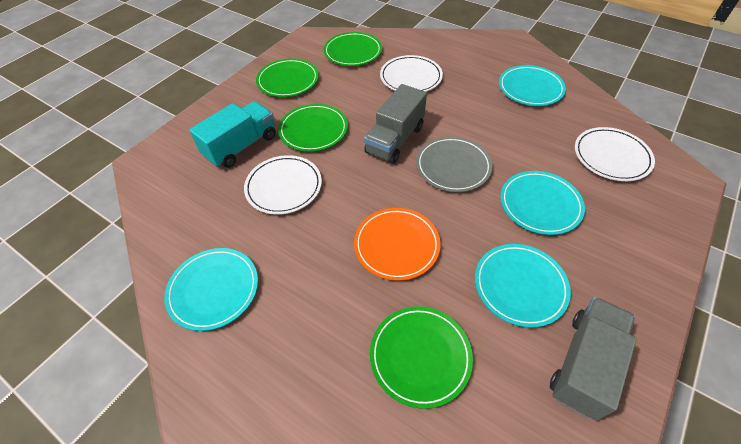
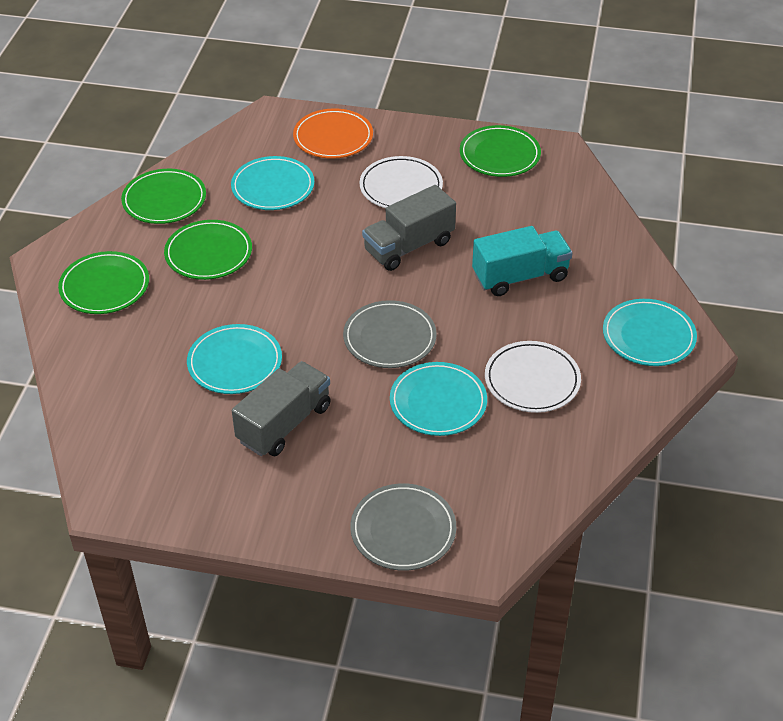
grey plate: [416,137,492,192] = 1 -> [343,300,437,368] [350,483,456,571] = 2
white plate: [244,155,322,215] [380,55,443,92] [575,127,655,181] = 3 -> [360,156,443,208] [485,341,581,413] = 2

